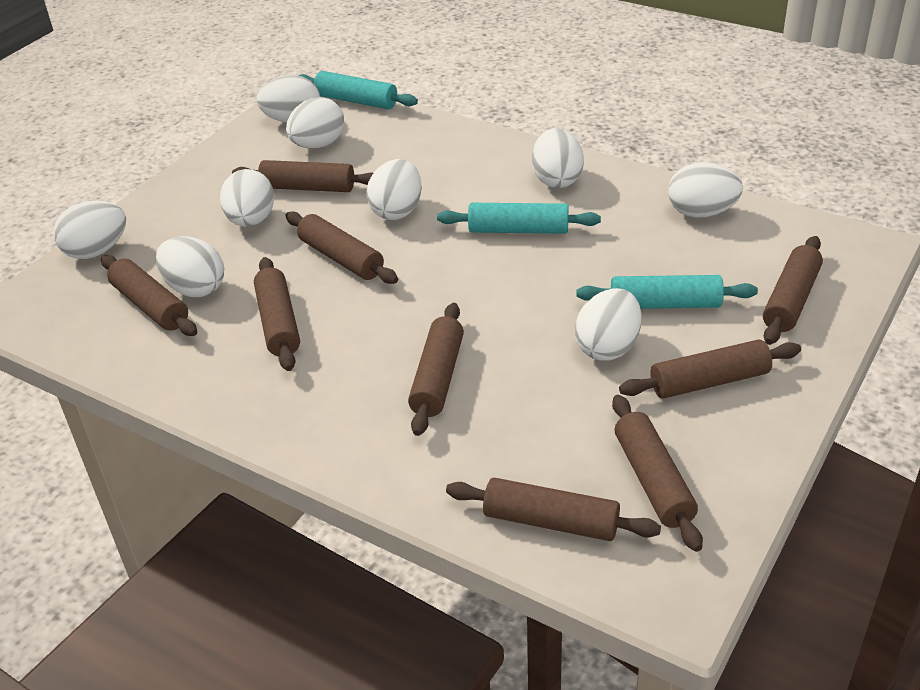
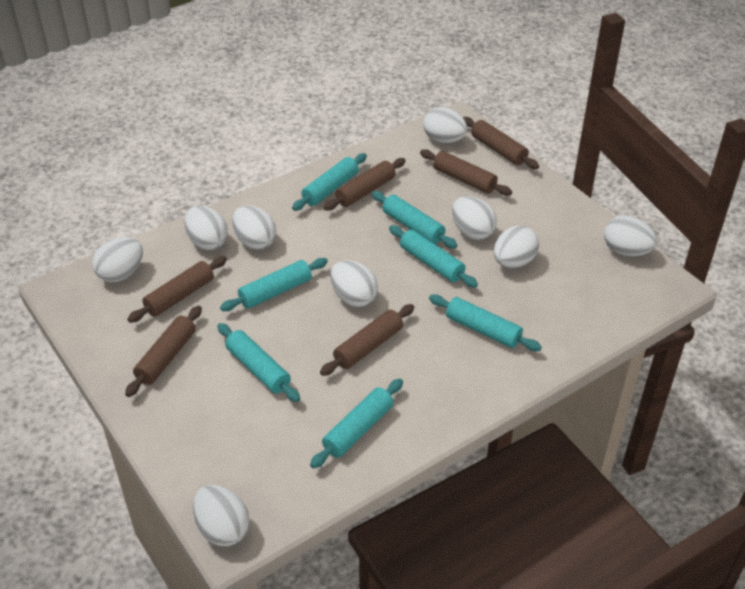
brown rolling pin: [101,255,197,336] [232,160,373,192] [254,257,300,371] [285,211,398,284] [408,303,464,436] [446,478,661,541] [612,395,703,552] [619,340,801,399] [763,236,823,345] = 9 -> [125,306,202,397] [127,256,227,323] [320,304,414,376] [324,158,406,211] [420,149,512,196] [463,117,539,169] = 6
turquoise rolling pin: [298,71,418,109] [437,203,601,234] [576,275,758,309] = 3 -> [217,323,300,402] [220,258,328,311] [292,153,367,211] [310,379,403,468] [372,191,458,248] [389,225,478,288] [429,294,542,351] = 7

